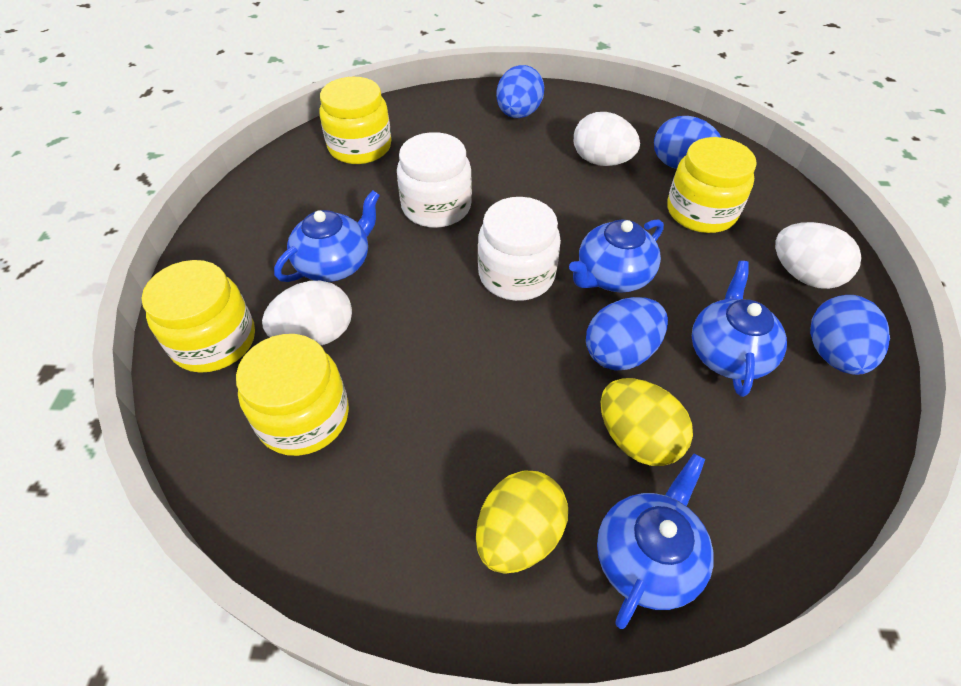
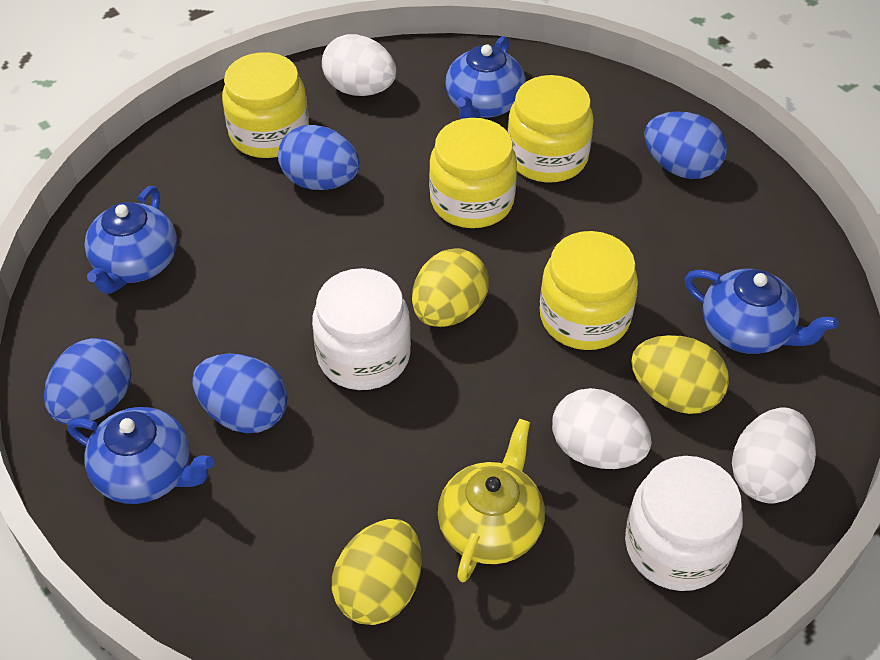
yellow egg: [476,470,568,573] [601,378,693,466] = 2 -> [332,519,422,625] [412,248,489,327] [631,335,729,414] = 3
yellow teapot: none = 0 -> [438,419,545,582] = 1

